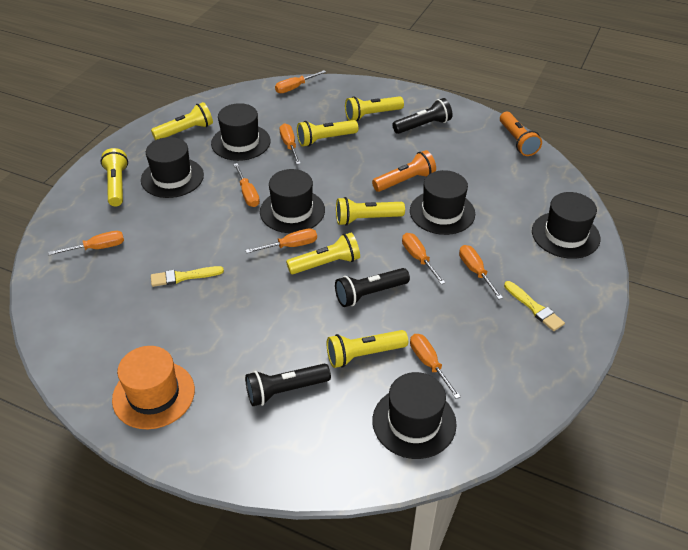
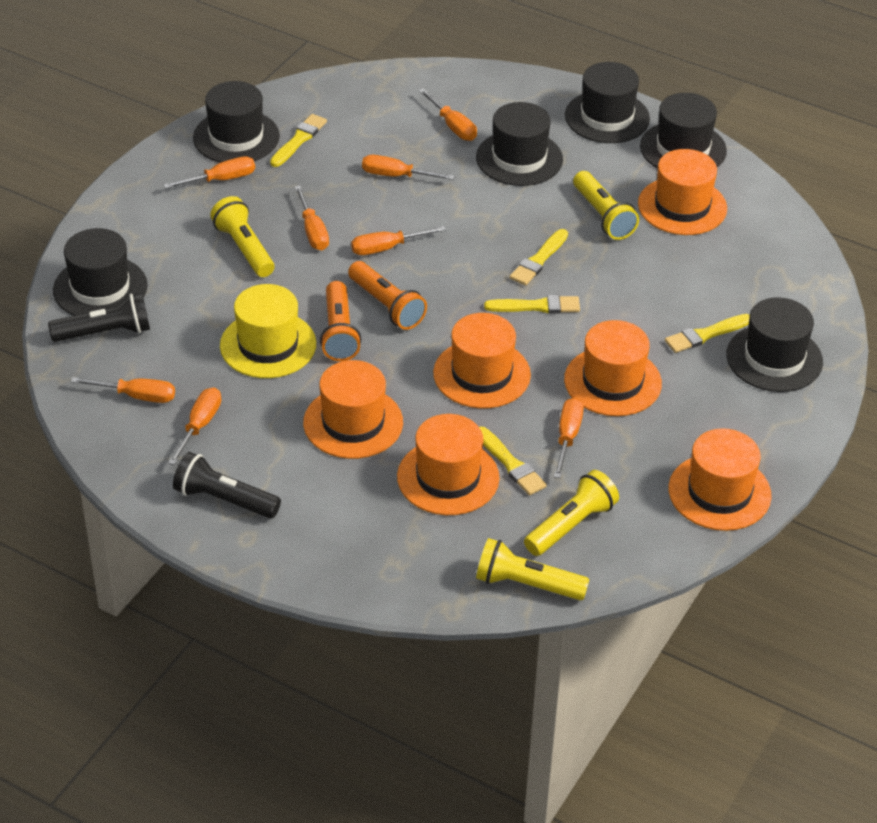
black flashlight: [245,364,331,406] [335,268,410,307] [392,98,452,134] = 3 -> [48,293,150,342] [173,452,281,518] = 2
orange hat: [112,346,195,429] = 1 -> [303,360,403,459] [397,414,500,515] [433,313,531,408] [564,320,662,416] [638,149,727,235] [669,428,772,531] = 6
yellow brush: [151,266,224,287] [504,281,565,331] = 2 -> [270,114,327,167] [479,427,547,495] [484,295,580,314] [510,229,568,285] [665,314,750,353] = 5
yellow flashlight: [100,148,128,206] [151,102,213,140] [286,232,360,274] [297,120,358,146] [327,330,408,368] [336,197,405,226] [345,96,404,121] = 7 -> [210,196,275,277] [476,538,589,600] [524,470,619,556] [573,171,639,240] = 4
yellow hat: none = 0 -> [220,284,316,378] = 1

